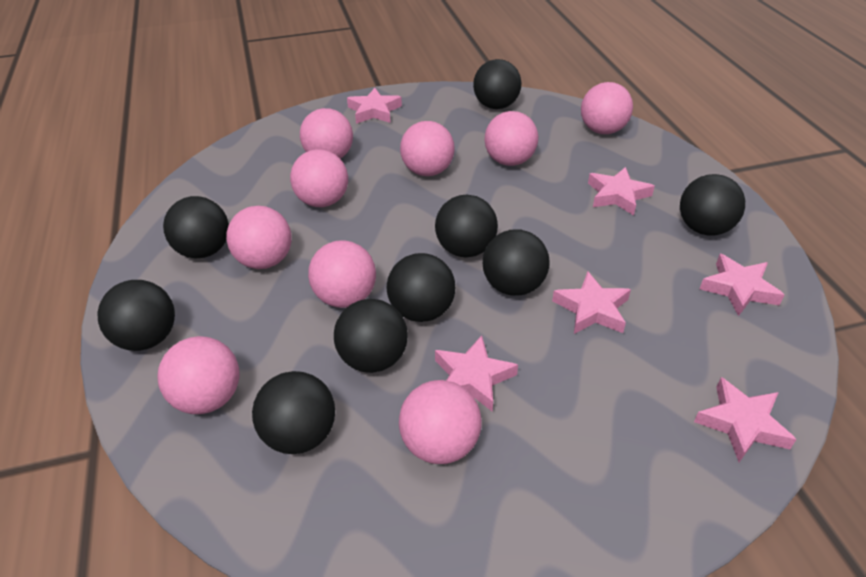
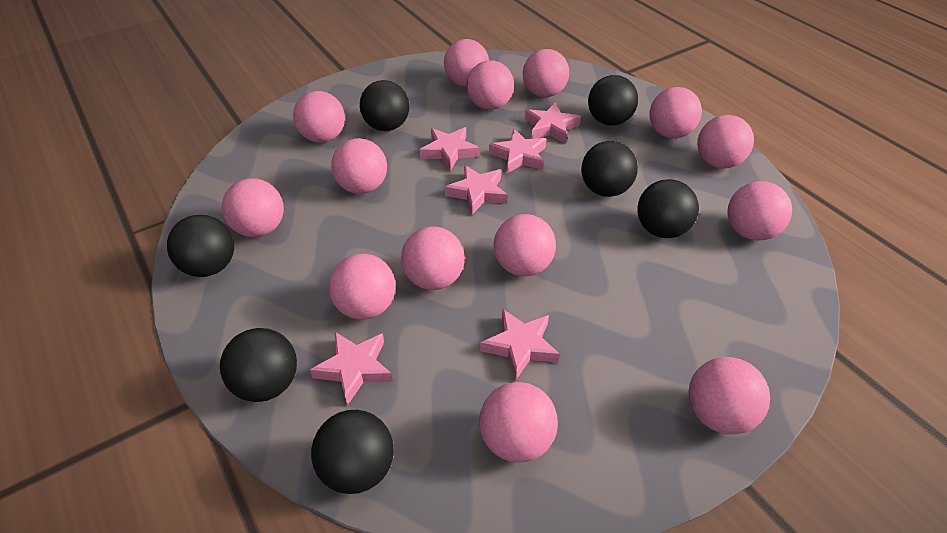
black ball: [97,280,175,351] [163,196,229,258] [252,371,335,454] [334,299,408,373] [387,253,455,322] [435,195,498,257] [473,59,521,109] [483,229,550,296] [680,174,745,236] = 9 -> [167,215,234,277] [220,328,297,402] [311,410,394,494] [360,80,409,131] [581,141,638,197] [588,75,638,125] [637,179,699,238] = 7
pink ball: [158,336,240,414] [226,206,292,269] [290,149,348,207] [300,108,353,159] [308,240,376,308] [399,380,482,464] [400,121,455,176] [485,111,538,166] [581,82,633,134] = 9 -> [222,178,284,237] [293,91,345,143] [329,254,396,320] [331,138,387,194] [401,226,465,290] [444,39,489,87] [467,60,514,110] [479,382,558,462] [494,214,556,276] [523,49,569,97] [649,87,702,138] [688,357,770,434] [697,115,754,168] [727,181,792,240] = 14

